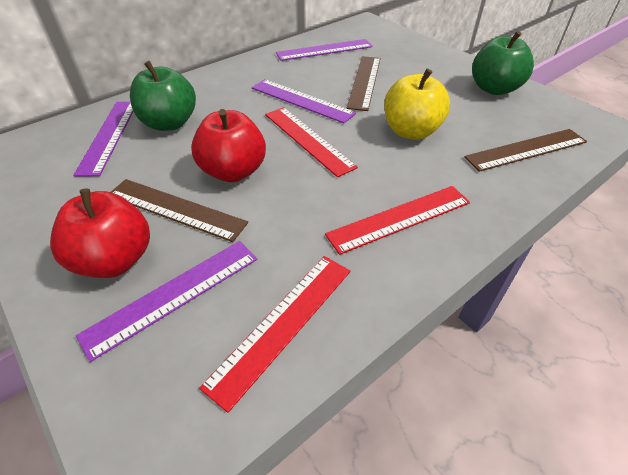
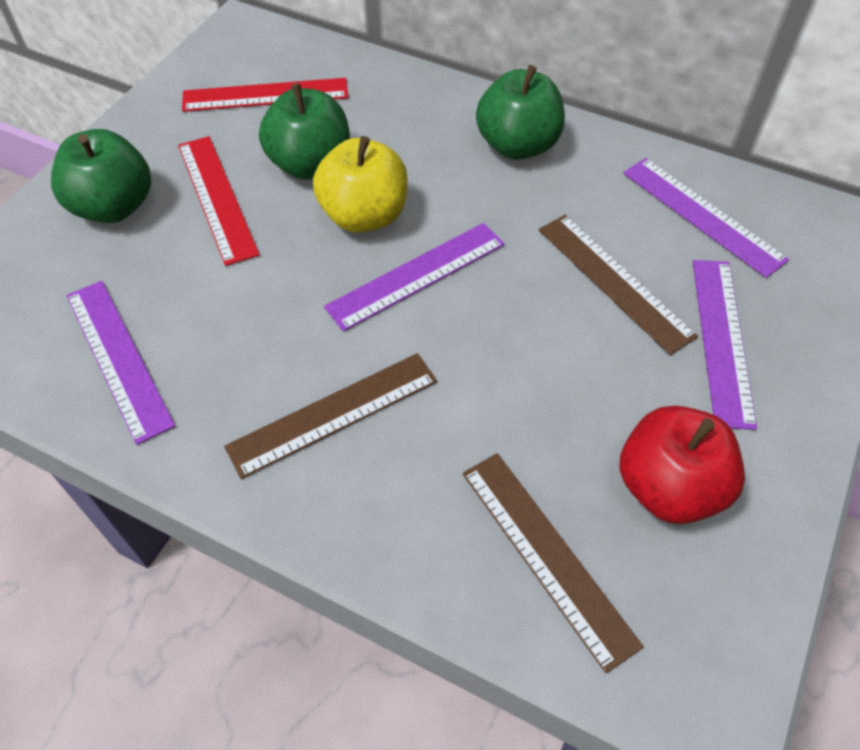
green apple: [130,61,196,131] [472,31,534,95] = 2 -> [51,129,151,223] [259,83,350,180] [476,65,565,160] = 3
red apple: [50,189,150,278] [191,109,266,182] = 2 -> [619,406,745,524] = 1
red ruler: [199,256,350,413] [265,107,358,177] [325,186,470,255] = 3 -> [178,136,260,266] [182,78,348,112] = 2

